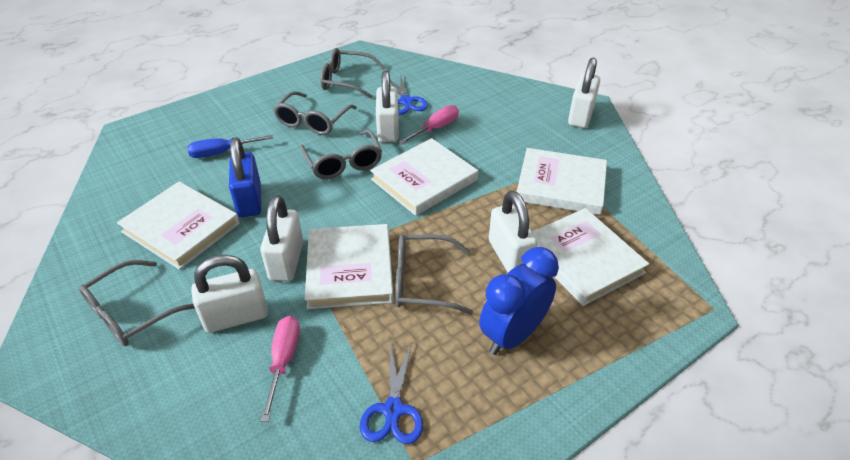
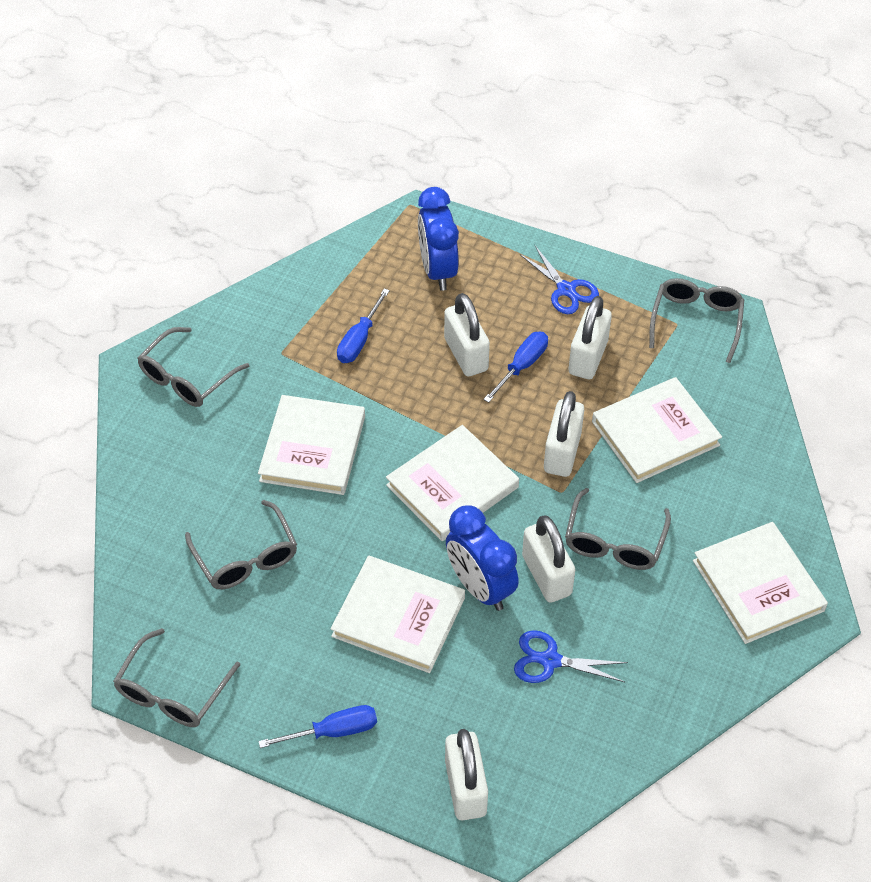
blue clock: [479,247,559,355] = 1 -> [418,187,459,291] [446,505,519,611] = 2
blue padlock: [229,137,261,217] = 1 -> none = 0
blue screwdriver: [187,135,273,158] = 1 -> [258,705,377,748] [337,288,390,363] [483,332,548,403] = 3
pink screwdriver: [260,316,300,422] [399,105,459,144] = 2 -> none = 0

